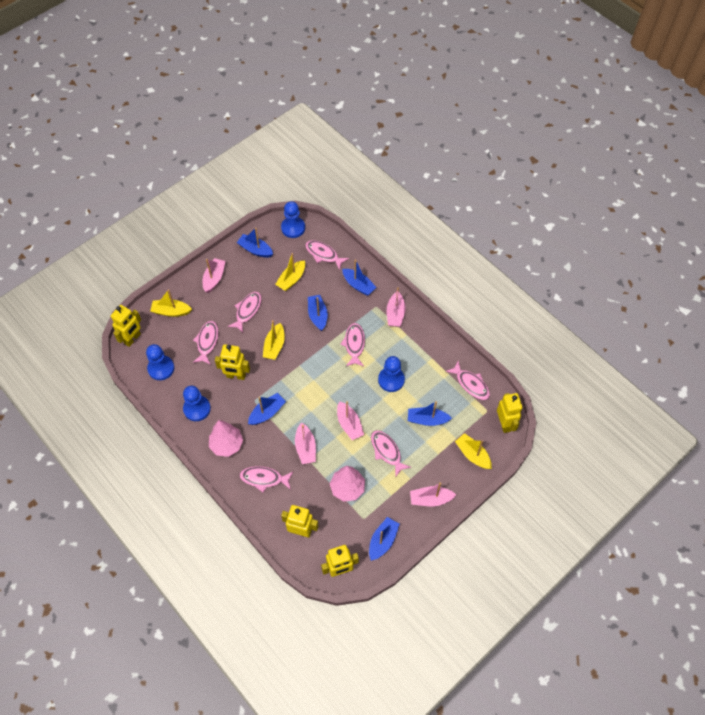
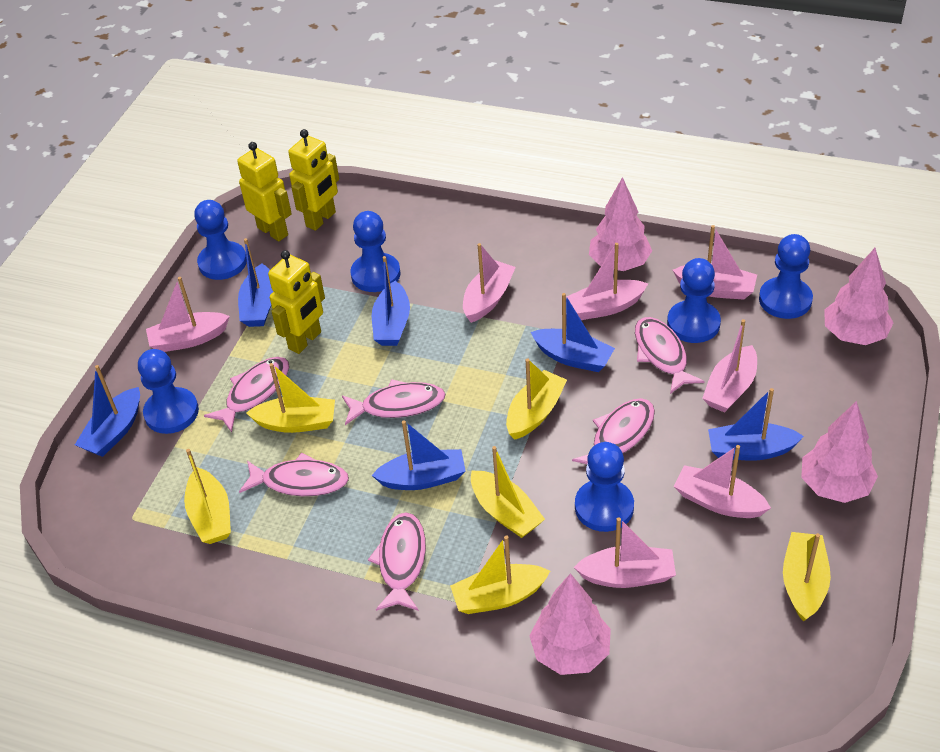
blue pawn: [146,344,174,380] [183,386,211,421] [281,201,305,238] [378,356,405,392] = 4 -> [138,349,199,434] [194,200,247,280] [350,211,401,292] [575,442,634,532] [667,258,721,343] [759,234,813,319] = 6
pink boat: [203,258,226,293] [295,423,316,464] [337,401,364,440] [387,287,406,327] [410,483,456,506] = 5 -> [146,277,230,352] [463,243,516,323] [566,243,648,320] [574,517,676,588] [673,225,757,299] [674,445,771,518] [702,319,757,412] = 7
pink fish: [193,321,219,365] [228,292,262,333] [239,466,294,492] [305,240,349,270] [340,323,365,366] [371,430,411,478] [445,361,490,400] = 7 -> [204,357,289,432] [239,452,349,496] [342,379,446,425] [368,512,426,611] [572,398,655,464] [635,317,705,394] = 6
pink tree: [209,420,243,457] [330,466,365,502] = 2 -> [529,573,611,675] [589,177,652,271] [801,401,878,503] [824,248,894,345] = 4
yellow boat: [150,289,192,317] [263,320,285,360] [275,253,305,291] [455,433,492,469] = 4 -> [184,449,231,544] [246,363,335,433] [450,535,550,614] [471,446,545,538] [506,359,567,440] [783,532,831,622] = 6
yellow robot: [111,305,141,347] [215,344,250,380] [281,505,318,538] [321,545,359,577] [497,393,522,433] = 5 -> [237,142,292,241] [268,250,325,354] [288,129,339,231] = 3

